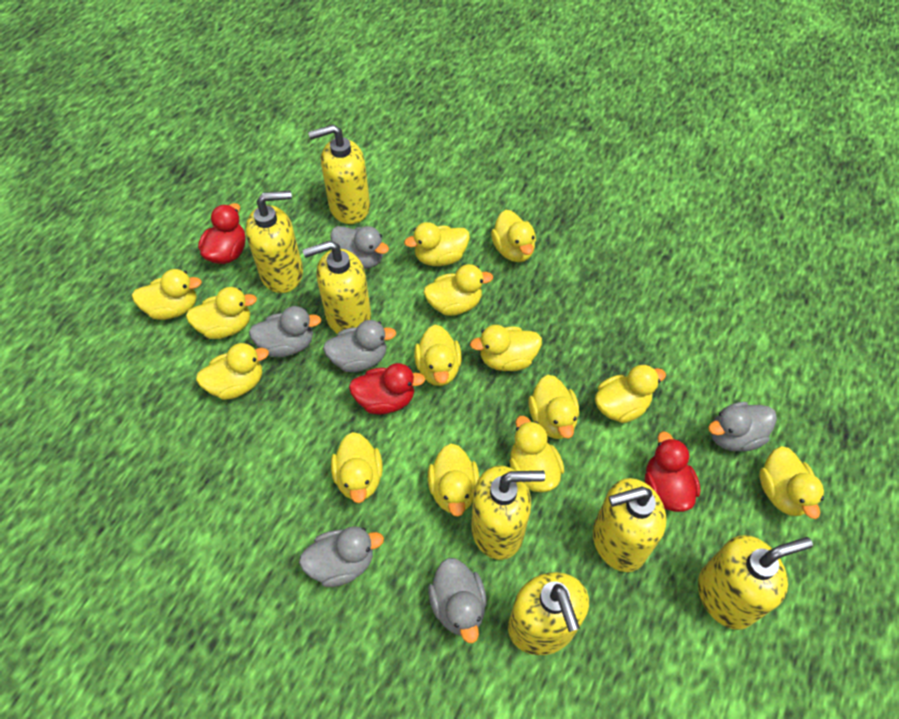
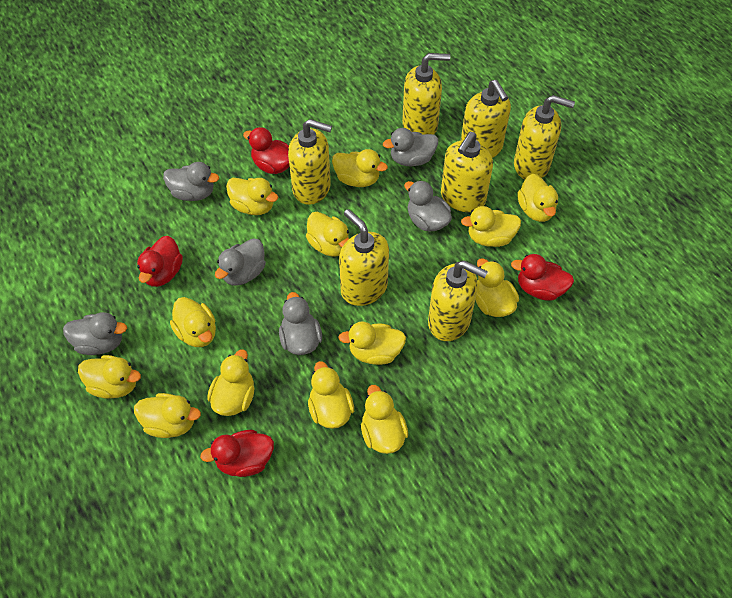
red duck: [198,203,246,264] [349,363,425,414] [645,431,700,512] = 3 -> [137,236,183,287] [200,430,274,477] [243,127,289,174] [511,254,574,300] = 4
yellow duck: [132,269,202,320] [186,287,257,339] [196,343,269,400] [331,432,383,503] [404,222,470,266] [414,325,462,386] [424,264,493,316] [428,443,479,517] [470,325,542,371] [491,210,536,262] [510,416,564,492] [528,375,579,439] [595,365,666,423] [759,446,824,519] = 14 -> [78,355,141,398] [134,393,201,438] [170,297,216,347] [207,349,254,416] [226,178,278,215] [306,212,349,257] [308,361,354,429] [332,149,388,187] [338,321,406,365] [361,385,408,454] [461,206,521,247] [475,258,519,317] [517,174,558,222] = 13

